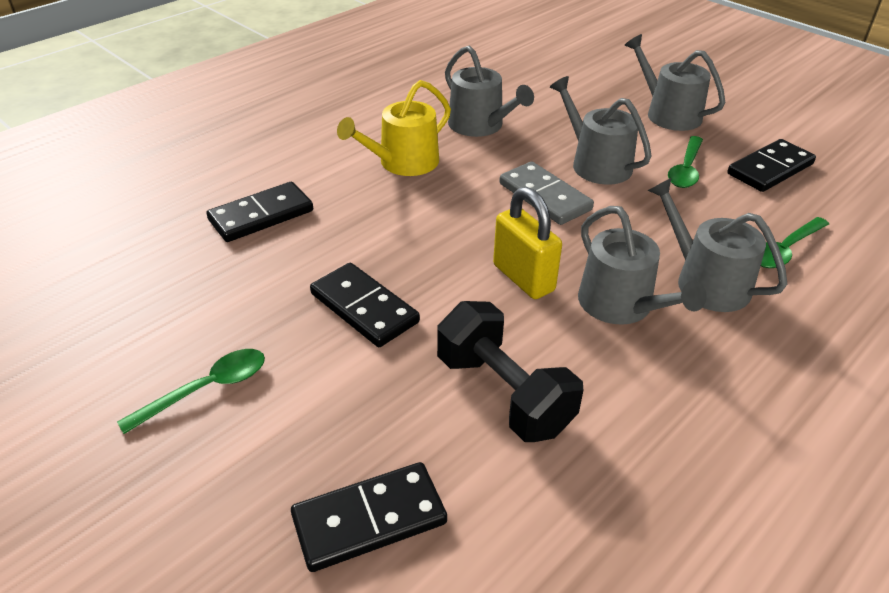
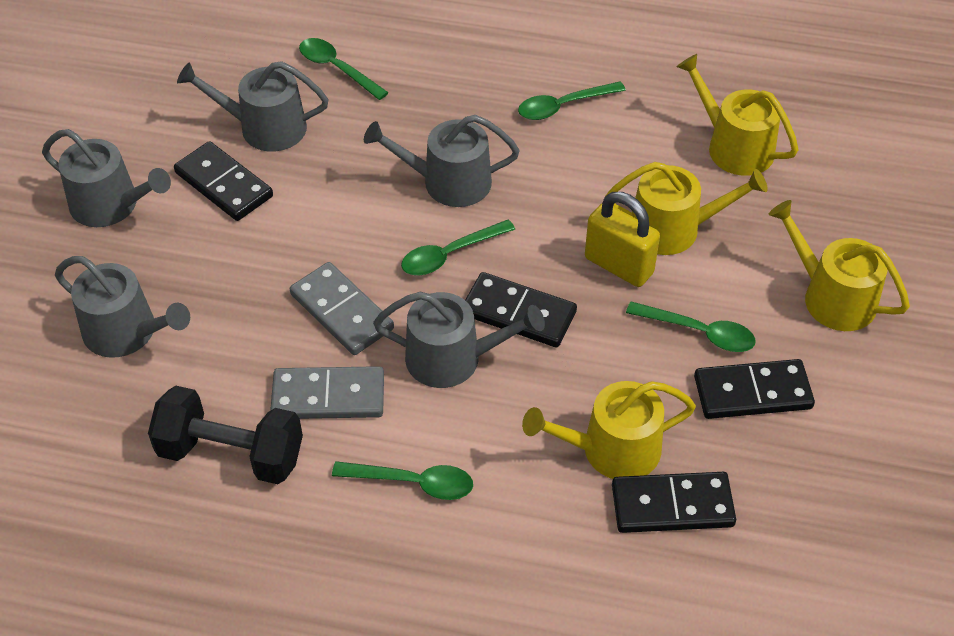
green spoon: [117,349,265,434] [668,136,703,188] [761,217,829,268] = 3 -> [299,38,389,100] [332,461,473,500] [401,220,515,275] [518,81,626,120] [626,301,756,352] = 5
grey domino: [499,161,594,225] = 1 -> [270,366,384,419] [290,262,394,355] = 2
yellow watering can: [337,80,451,176] = 1 -> [522,381,696,479] [605,162,768,255] [677,54,798,176] [769,200,910,331] = 4

